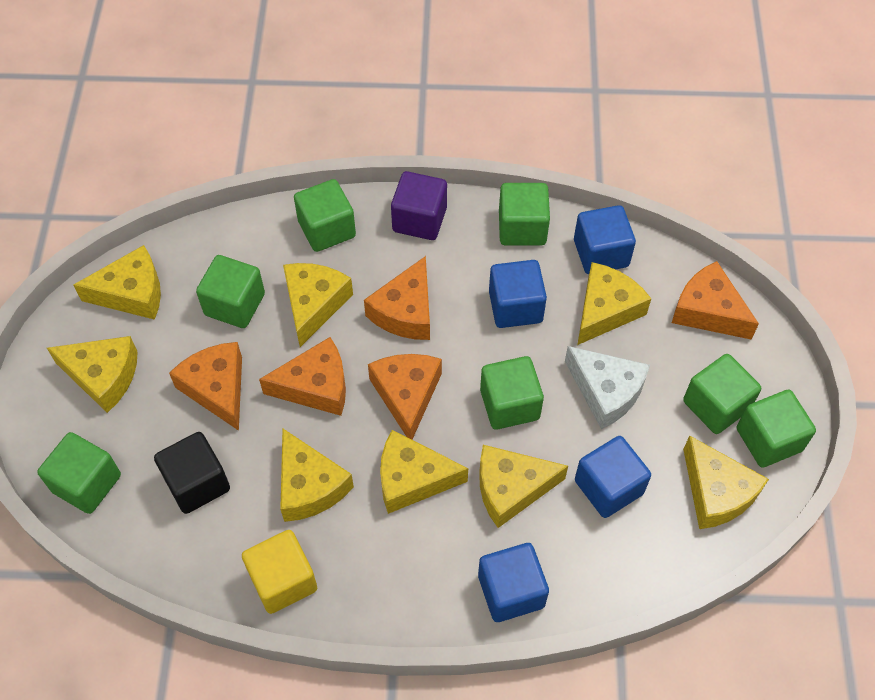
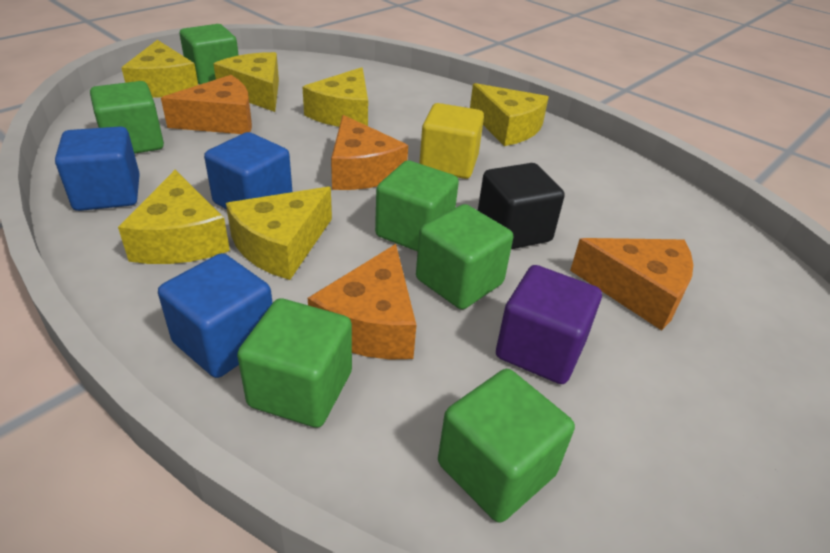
blue cube: [478,543,549,622] [489,260,547,328] [574,205,636,274] [575,436,651,518] = 4 -> [55,126,140,211] [158,253,272,378] [204,132,292,209] = 3
green cube: [37,432,121,514] [196,255,265,328] [294,179,356,252] [480,356,544,430] [499,183,550,245] [683,354,761,434] [737,390,816,468] = 7 -> [90,81,164,154] [180,24,239,85] [237,298,352,428] [375,160,459,252] [416,204,513,309] [438,369,575,523] = 6
orange cheese: [169,342,242,431] [259,337,346,416] [364,256,430,340] [368,354,442,440] [672,261,759,339] = 5 -> [161,75,252,134] [308,244,416,360] [331,115,408,190] [570,238,693,330] = 4
white cheese: [565,346,650,429] = 1 -> none = 0
yellow cheese: [47,336,138,413] [73,245,161,320] [280,429,354,522] [283,263,353,347] [380,430,468,514] [479,445,568,528] [577,262,651,345] [683,435,769,529] = 8 -> [118,170,230,264] [122,40,198,98] [213,52,279,112] [226,187,332,280] [303,67,368,127] [470,83,549,146] = 6

